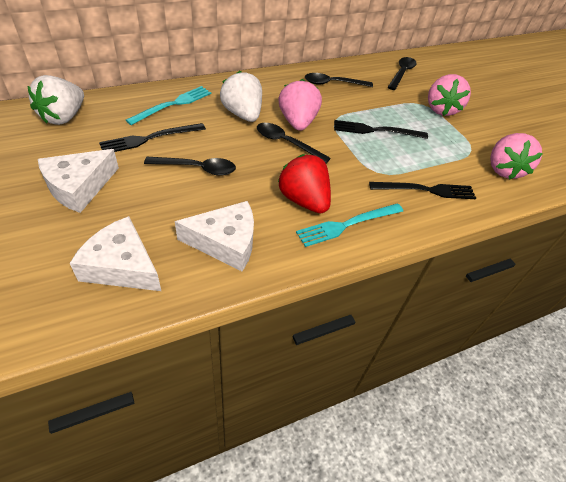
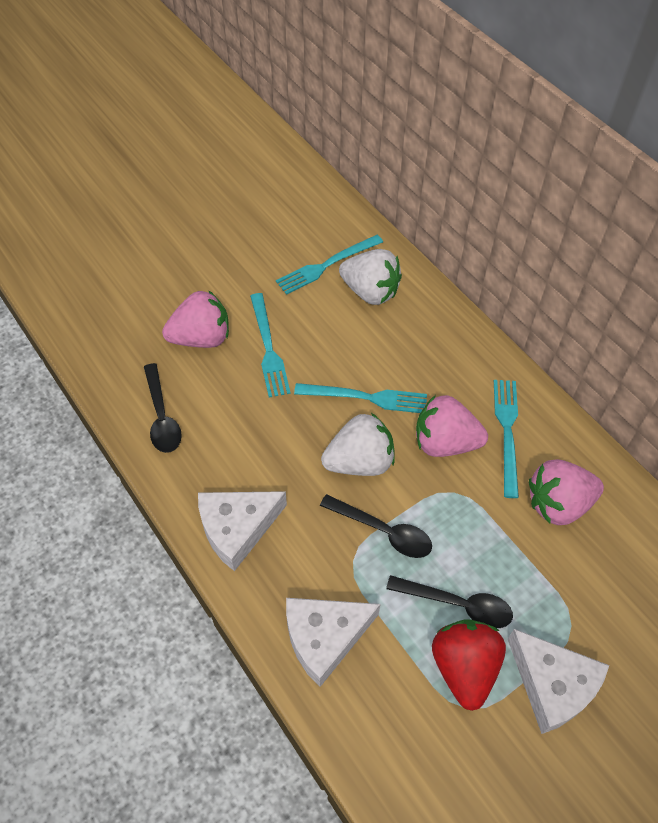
black fork: [99,123,206,152] [334,120,428,139] [369,182,476,199] = 3 -> none = 0
black spoon: [144,157,236,176] [257,123,331,163] [305,73,373,87] [388,57,417,90] = 4 -> [144,363,182,453] [320,494,432,558] [386,575,513,628] = 3
turquoise fork: [126,86,211,125] [296,203,403,247] = 2 -> [250,293,291,397] [276,235,383,295] [294,383,427,413] [494,380,519,498] = 4

